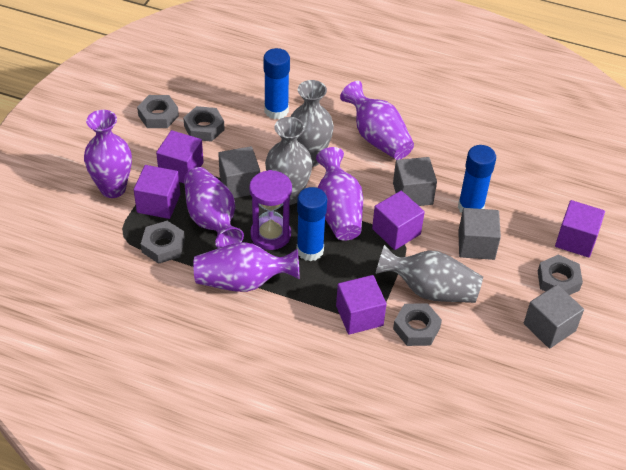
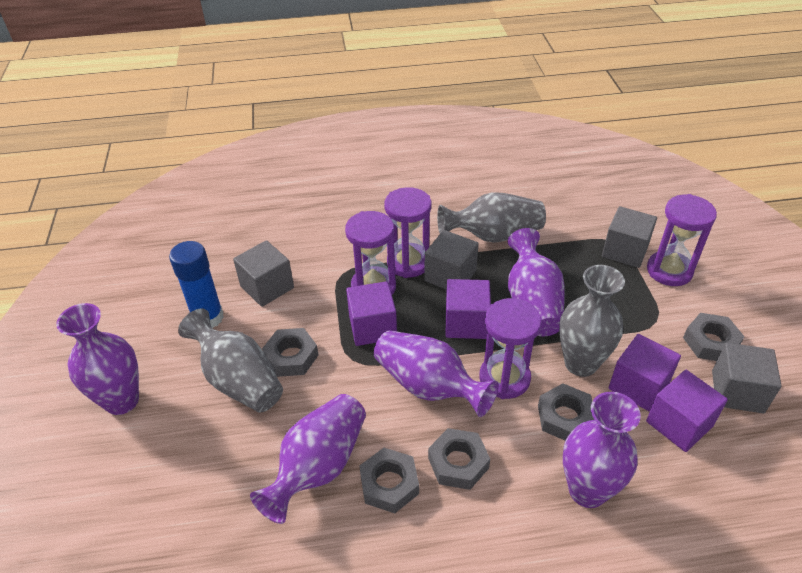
blue glue stick: [263,48,290,119] [297,187,327,261] [458,145,496,213] = 3 -> [169,241,224,328] = 1
purple cube: [134,165,180,219] [156,130,203,183] [336,275,387,335] [372,191,425,250] [555,200,605,258] = 5 -> [346,281,397,346] [446,279,491,339] [609,334,681,412] [646,370,728,452] = 4
purple hourglass: [249,170,292,250] = 1 -> [345,211,396,295] [384,187,431,278] [479,298,542,399] [647,194,717,286] = 4

